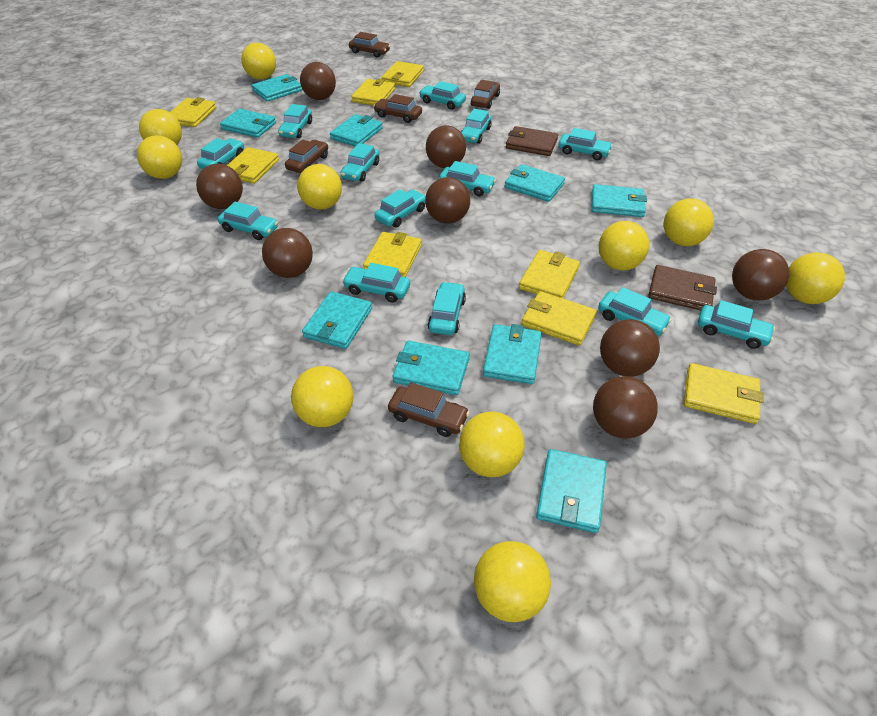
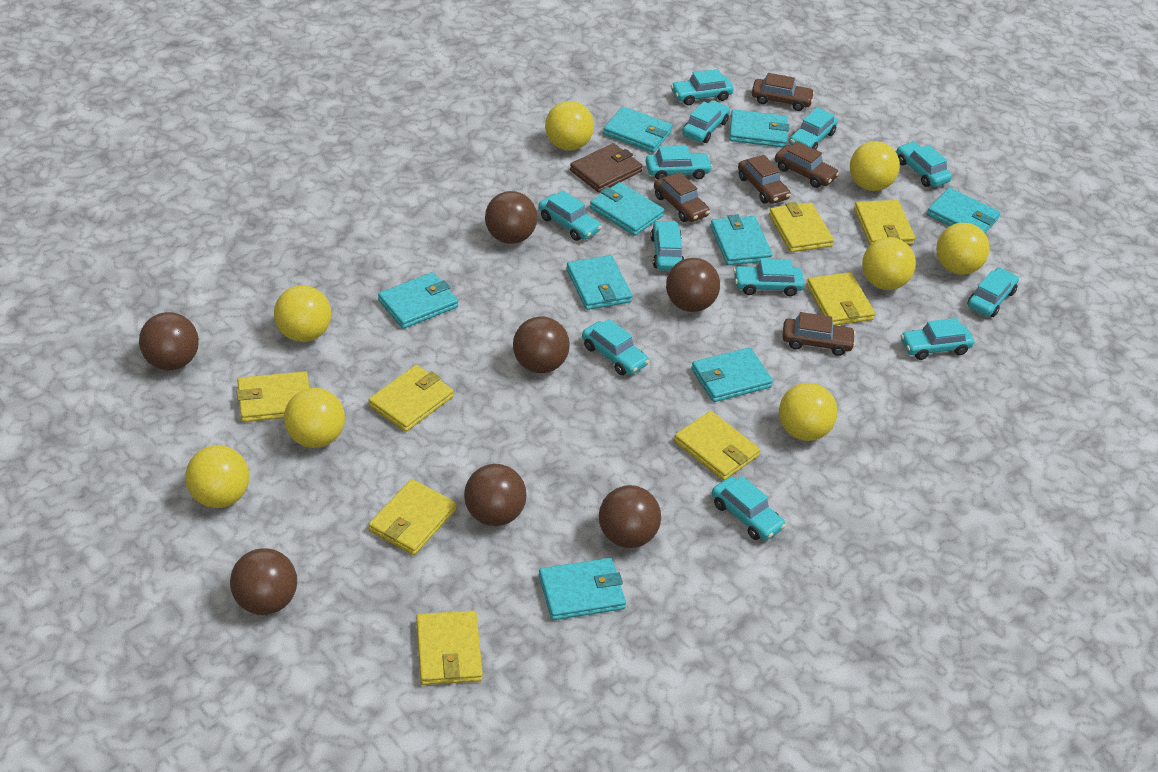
brown ball: [196,164,243,209] [262,228,313,278] [300,62,336,100] [425,177,470,224] [426,125,466,168] [593,376,658,439] [600,319,660,377] [732,249,789,301] = 8 -> [139,312,199,370] [230,548,297,615] [464,464,526,526] [485,191,537,244] [513,316,570,373] [599,485,661,548] [666,258,720,312] = 7
brown wallet: [506,126,558,156] [648,265,717,310] = 2 -> [570,143,643,193] = 1
turquoise car: [197,138,244,169] [218,202,278,240] [278,104,312,138] [341,143,380,182] [342,263,410,303] [375,189,426,228] [419,81,466,110] [428,282,466,335] [439,161,496,196] [461,109,492,144] [558,128,613,160] [598,287,672,336] [698,300,775,349] = 13 -> [538,190,602,241] [582,319,649,375] [645,146,712,180] [650,220,684,271] [671,69,734,106] [682,100,730,143] [712,476,786,540] [733,259,804,296] [789,107,838,150] [896,141,952,187] [901,318,974,360] [968,268,1019,317] = 12
yellow ball: [137,135,182,179] [139,109,182,145] [241,43,276,79] [291,366,353,427] [297,164,342,209] [459,412,525,477] [474,541,551,622] [599,221,649,270] [664,198,714,246] [786,252,845,304] = 10 -> [185,445,249,508] [274,285,331,342] [284,388,345,448] [545,101,594,151] [779,383,838,441] [850,141,900,191] [862,237,916,290] [936,223,990,275] = 8

